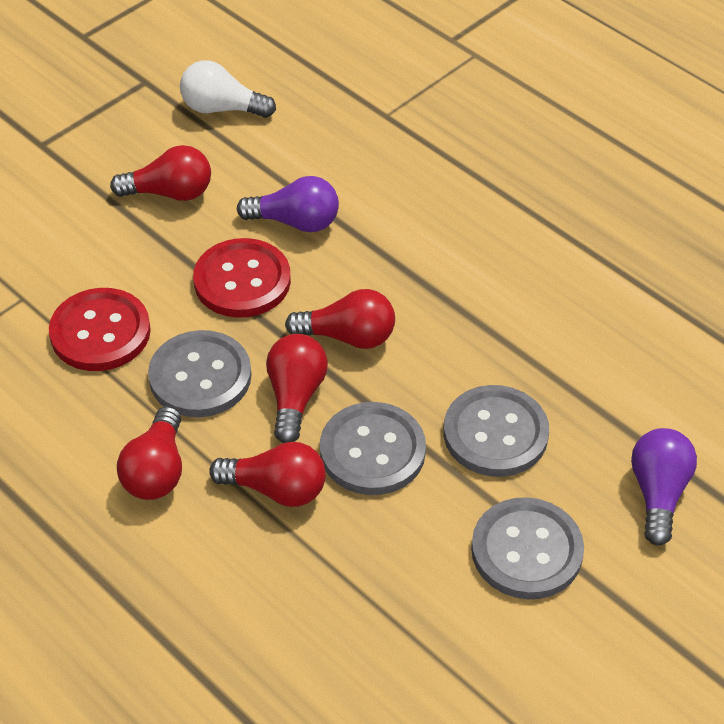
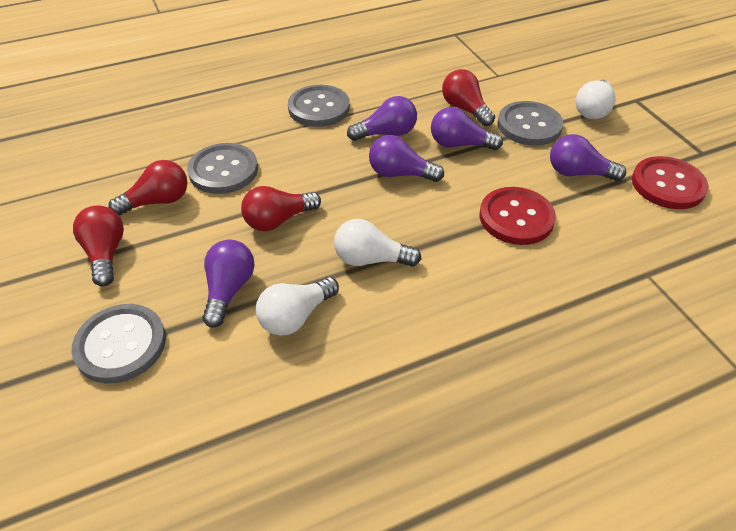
purple light bulb: [237,176,339,232] [631,428,697,546] = 2 -> [202,239,255,328] [347,96,417,141] [369,135,444,182] [431,107,503,150] [550,134,626,181] = 5
red light bulb: [110,145,211,201] [117,406,182,500] [209,442,326,507] [266,334,328,443] [285,289,395,349] = 5 -> [73,205,124,286] [108,160,187,216] [241,186,321,231] [442,69,495,126] = 4
white light bulb: [180,60,276,118] = 1 -> [256,277,339,336] [334,219,421,267] [575,80,616,119] = 3

